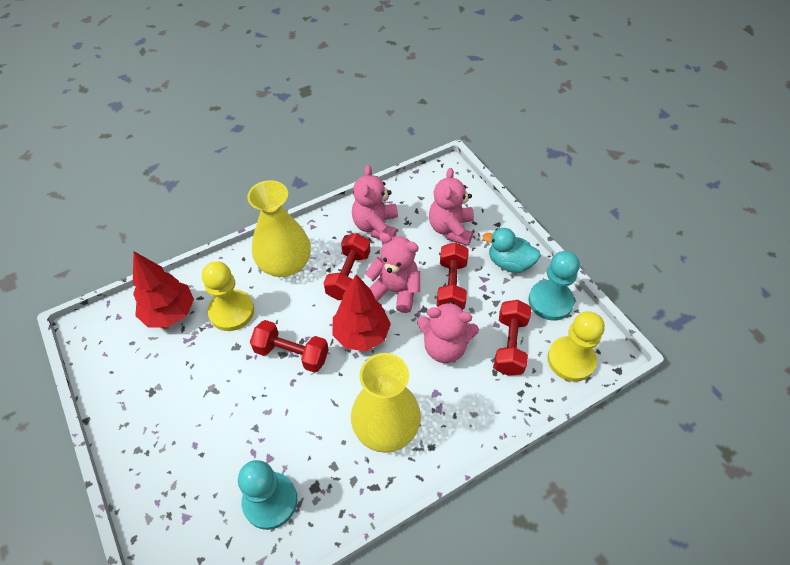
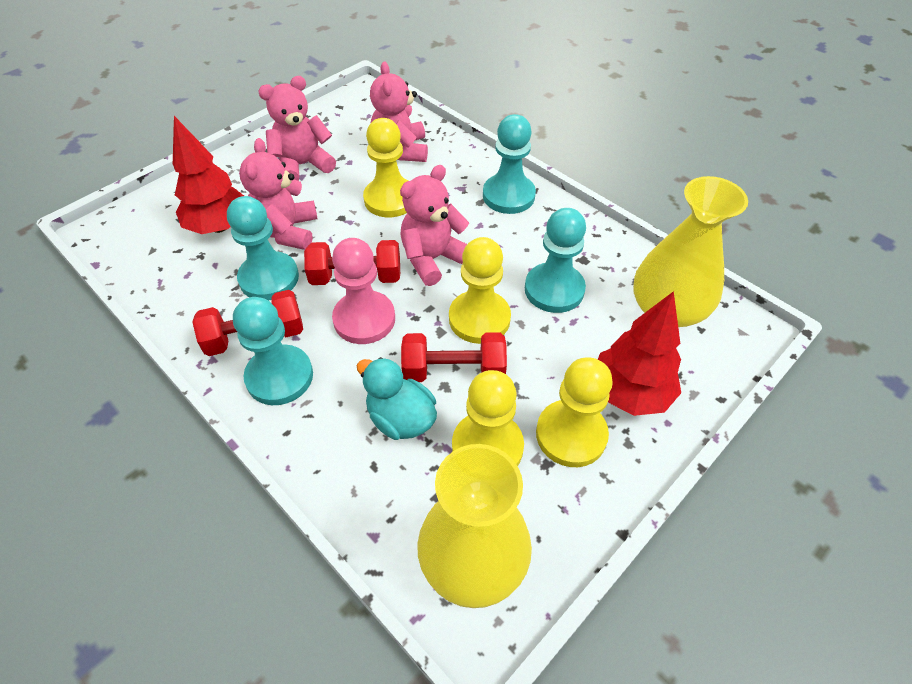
pink pawn: none = 0 -> [332,238,395,344] = 1
red dumbbell: [250,320,329,373] [324,233,370,300] [437,242,469,310] [494,300,531,376] = 4 -> [192,290,303,356] [304,240,400,285] [401,332,507,382] = 3
turquoise pawn: [238,460,297,530] [529,251,580,321] = 2 -> [227,196,299,300] [233,297,313,405] [483,114,536,214] [525,208,586,313] = 4
yellow pawn: [202,261,254,331] [548,311,605,382] = 2 -> [363,118,409,217] [449,237,511,344] [452,370,524,466] [536,357,613,467] = 4

